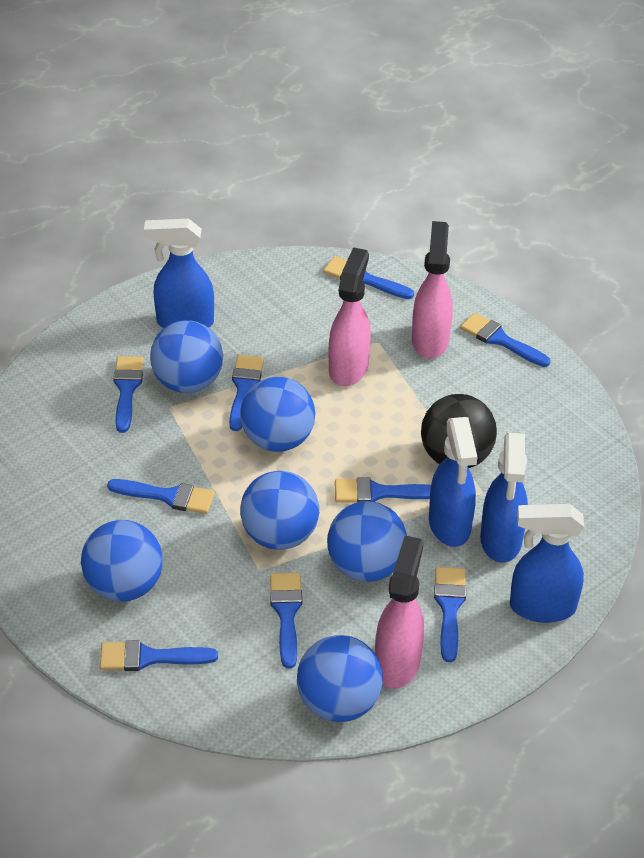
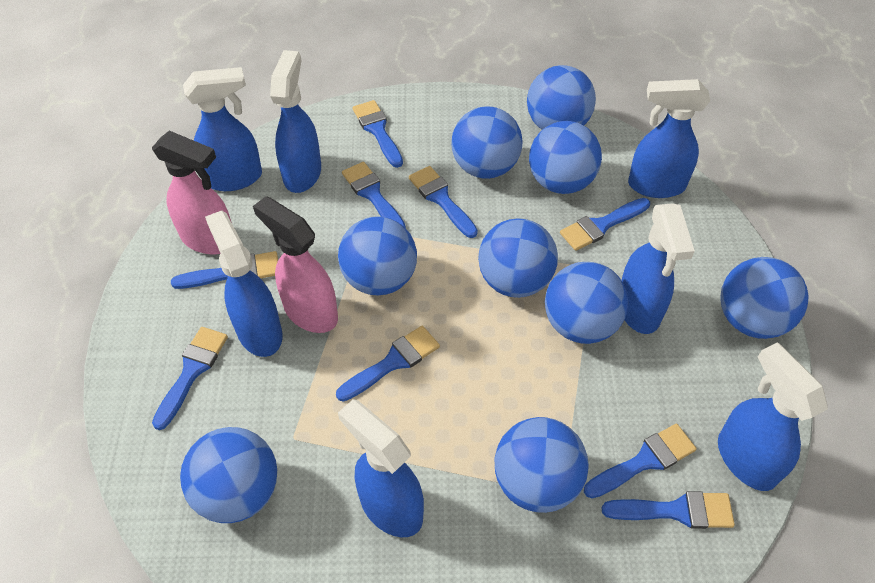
black ball: [421,394,497,468] = 1 -> none = 0
blue ball: [81,520,163,602] [150,320,223,393] [240,377,315,452] [240,471,319,550] [297,635,383,722] [327,501,407,582] = 6 -> [180,427,277,523] [338,216,417,295] [451,107,523,179] [478,218,558,298] [495,417,589,513] [527,65,596,130] [529,121,602,194] [545,262,628,344] [720,257,809,339] = 9
blue spray bottle: [144,219,214,328] [429,417,478,547] [480,433,528,563] [510,504,584,623] = 4 -> [183,67,262,191] [205,210,283,357] [270,50,321,193] [338,399,424,537] [622,203,695,334] [628,79,710,198] [718,342,828,491] = 7
pink spray bottle: [329,247,371,386] [375,536,424,689] [412,221,453,359] = 3 -> [152,131,232,254] [253,196,338,333] = 2

